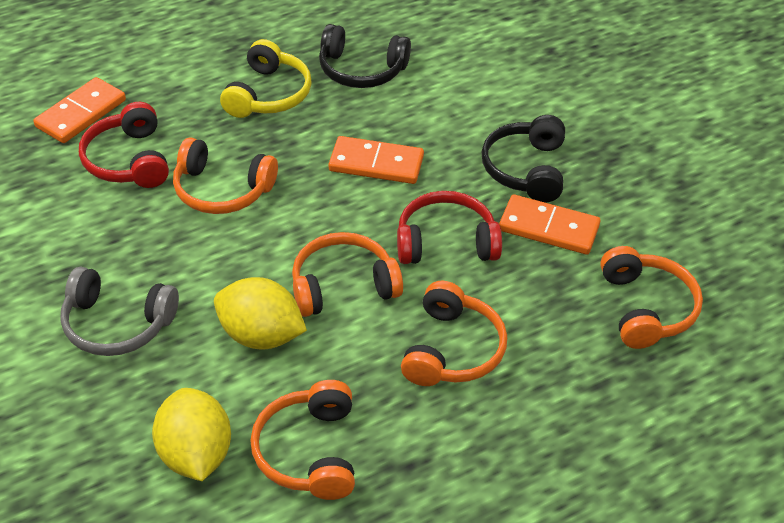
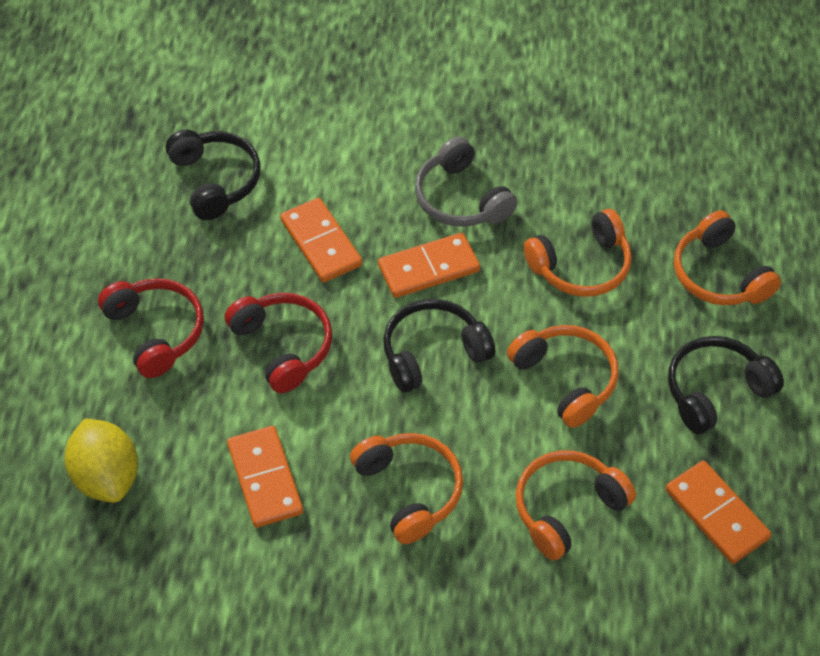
black headphones: [319,24,411,88] [481,115,565,203] = 2 -> [166,130,261,220] [383,299,495,393] [668,336,784,434] = 3
orange domino: [33,77,126,143] [329,136,424,184] [499,194,601,255] = 3 -> [227,426,303,528] [280,198,362,282] [378,233,480,298] [666,461,771,564] = 4
yellow headphones: [220,39,311,118] = 1 -> none = 0
yellow lemon: [152,388,231,481] [214,277,307,349] = 2 -> [64,419,138,503] = 1

